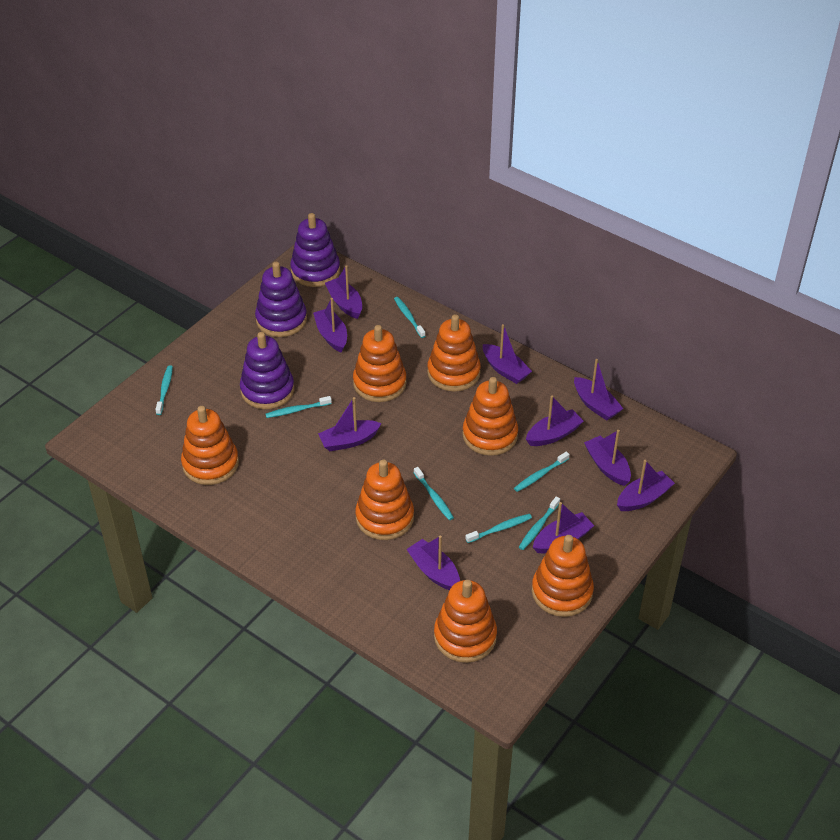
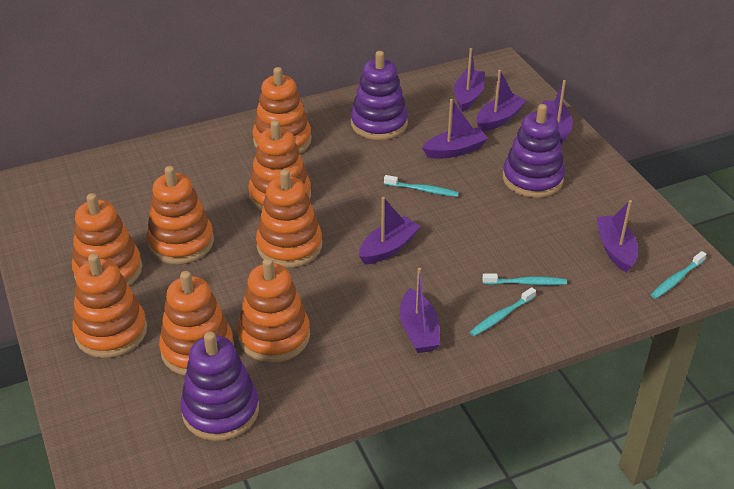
orange stacking toy: [181,406,239,485] [353,325,407,402] [355,460,414,540] [427,314,481,392] [434,580,497,663] [462,377,518,456] [532,535,594,617] = 7 -> [72,193,142,286] [72,253,147,358] [147,166,214,264] [159,271,234,376] [237,258,310,363] [248,120,311,211] [253,67,312,154] [256,169,322,268] = 8
purple boat: [313,298,347,353] [318,397,381,451] [325,265,362,319] [406,535,460,590] [483,324,532,384] [526,396,584,446] [533,502,594,553] [574,359,624,420] [584,430,631,486] [617,460,675,511] = 10 -> [359,197,421,264] [400,268,440,353] [422,99,488,159] [454,48,485,112] [476,70,527,131] [542,80,573,145] [597,200,638,273] = 7
turquoise toothbrush: [155,365,173,415] [265,396,332,418] [394,297,425,338] [414,467,454,520] [465,514,532,543] [514,451,570,492] [519,497,560,550] = 7 -> [384,175,459,197] [470,287,536,336] [482,273,567,285] [651,251,706,299] = 4

